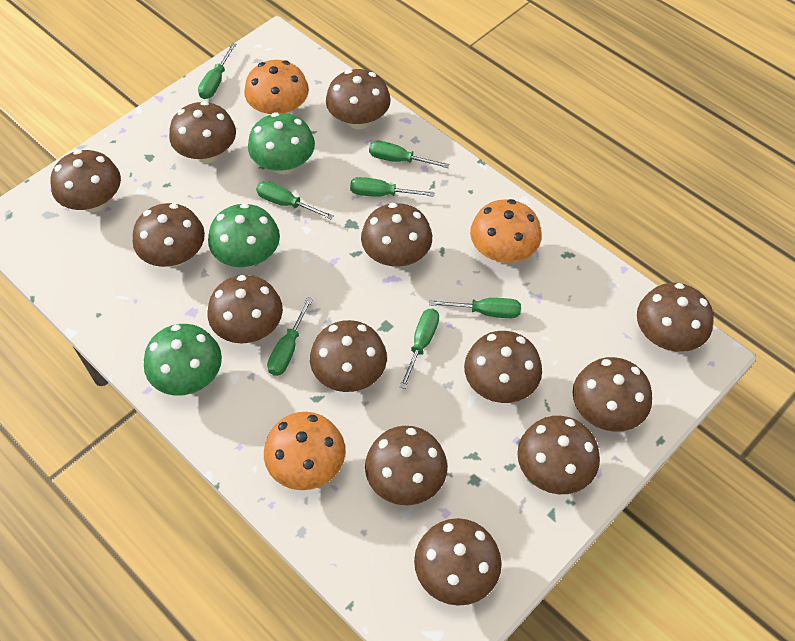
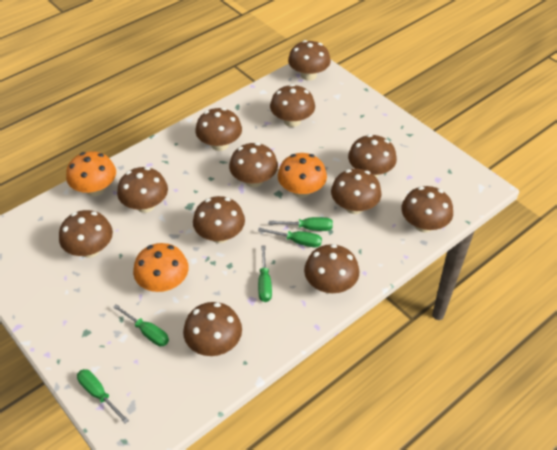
brown mushroom: [50,150,121,212] [133,203,205,267] [169,101,236,163] [208,275,283,343] [310,320,387,392] [326,69,391,129] [361,203,432,267] [365,426,447,505] [414,518,502,606] [464,331,542,403] [517,416,600,494] [572,357,652,432] [637,283,713,352] = 13 -> [59,210,113,258] [117,167,168,213] [183,302,242,356] [193,196,245,243] [195,108,242,151] [229,143,278,187] [270,84,315,127] [288,40,331,81] [304,244,359,293] [331,169,382,214] [348,134,397,178] [401,186,453,233] = 12
green mushroom: [144,324,222,395] [208,203,280,268] [248,112,315,174] = 3 -> none = 0
green screwdriver: [198,43,236,99] [256,181,334,219] [267,297,313,376] [350,177,435,197] [369,141,450,168] [399,309,439,389] [429,298,521,318] = 7 -> [77,369,129,424] [113,304,169,346] [258,228,322,248] [258,245,272,302] [269,217,333,231] = 5

